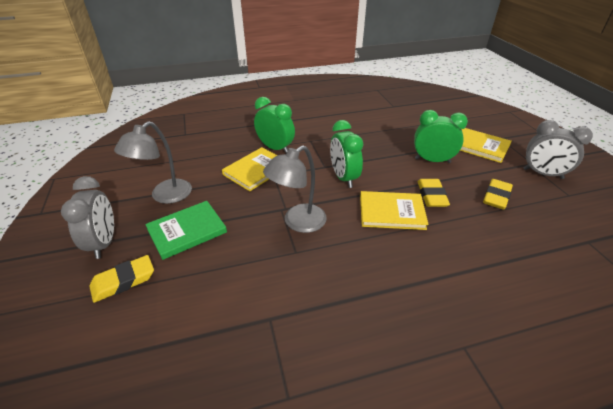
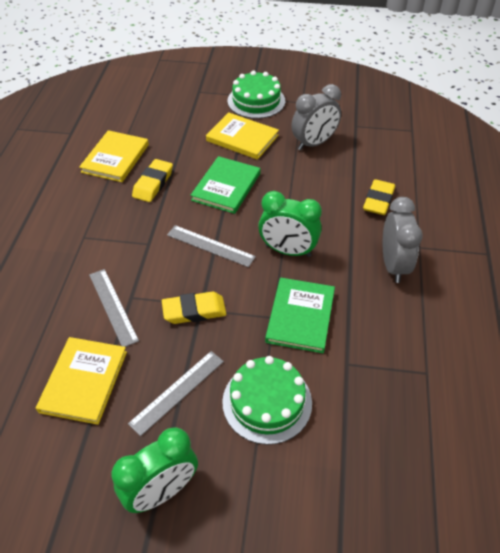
green book: [145,201,227,260] = 1 -> [191,156,260,214] [265,278,335,353] = 2
green cake: none = 0 -> [222,356,312,445] [227,71,285,119] = 2
green clock: [254,97,295,153] [330,120,363,188] [414,110,468,163] = 3 -> [112,427,198,513] [258,191,322,257] = 2
grey lamp: [114,121,192,204] [263,146,327,233] = 2 -> none = 0
grey ruler: none = 0 -> [89,269,139,347] [128,351,224,436] [167,225,256,267] = 3

